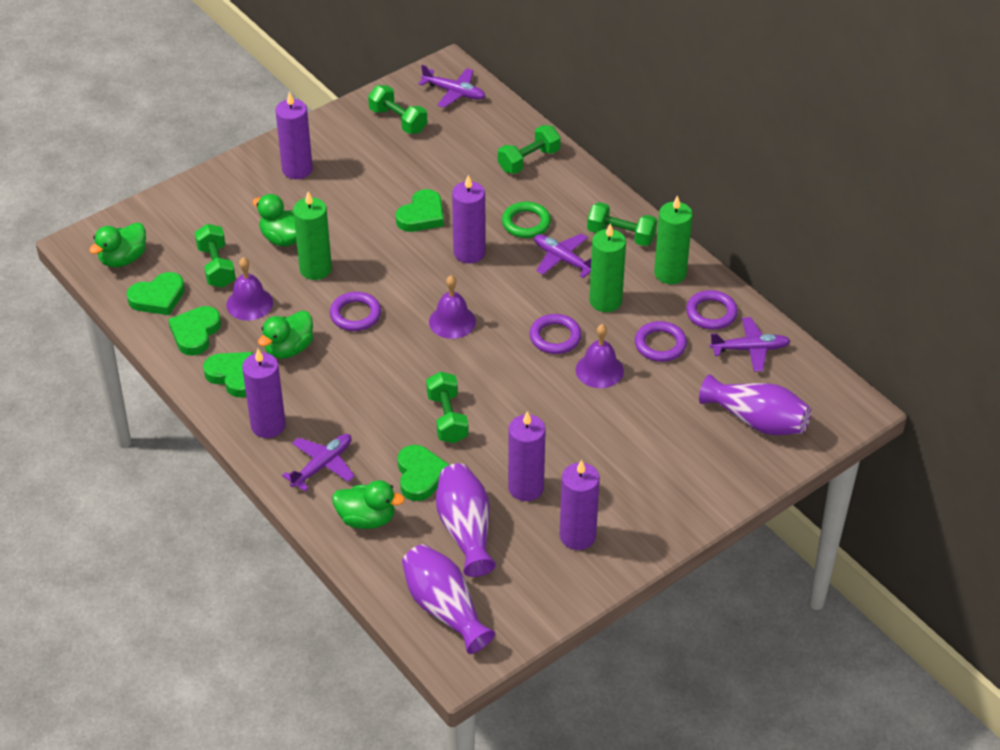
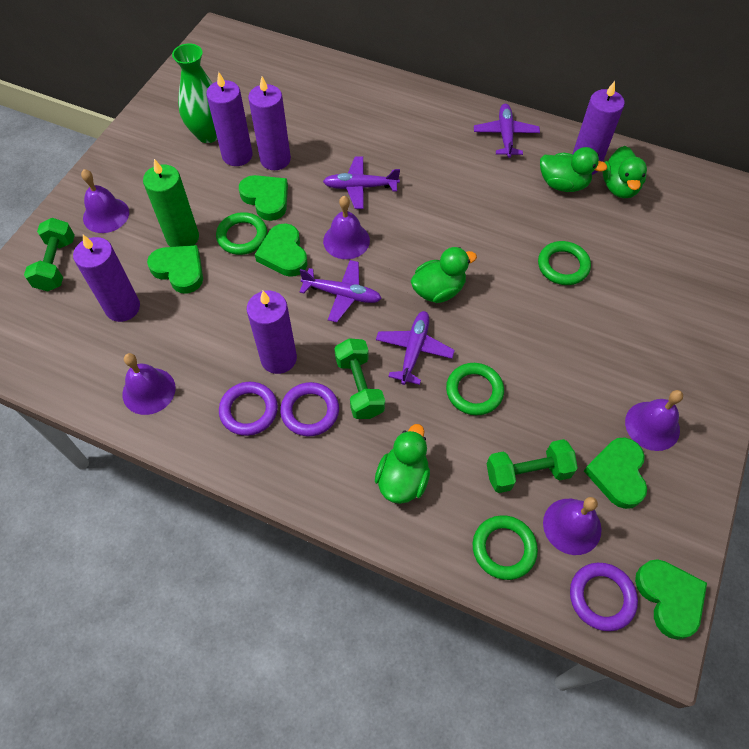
green candle: [293,192,332,280] [589,223,626,312] [654,195,693,284] = 3 -> [143,159,199,247] = 1
green dumbbell: [195,224,236,288] [368,85,427,134] [426,372,469,443] [498,125,561,174] [587,202,657,246] = 5 -> [24,218,75,292] [334,338,385,419] [487,439,578,493] = 3
green ring: [502,202,551,238] = 1 -> [216,212,267,255] [446,363,504,415] [473,515,538,580] [538,241,591,285] = 4
green vase: none = 0 -> [172,43,218,143] = 1
purple bell: [226,257,273,321] [429,275,476,339] [576,324,624,388] = 3 -> [81,169,129,233] [122,353,176,415] [323,196,370,259] [543,497,601,555] [625,390,683,451] = 5
purple ring: [330,292,381,331] [530,314,582,354] [635,321,687,362] [686,290,738,330] = 4 -> [219,382,278,436] [280,382,339,436] [570,563,638,631] = 3
purple vase: [402,544,495,654] [436,463,496,577] [699,374,811,435] = 3 -> none = 0

